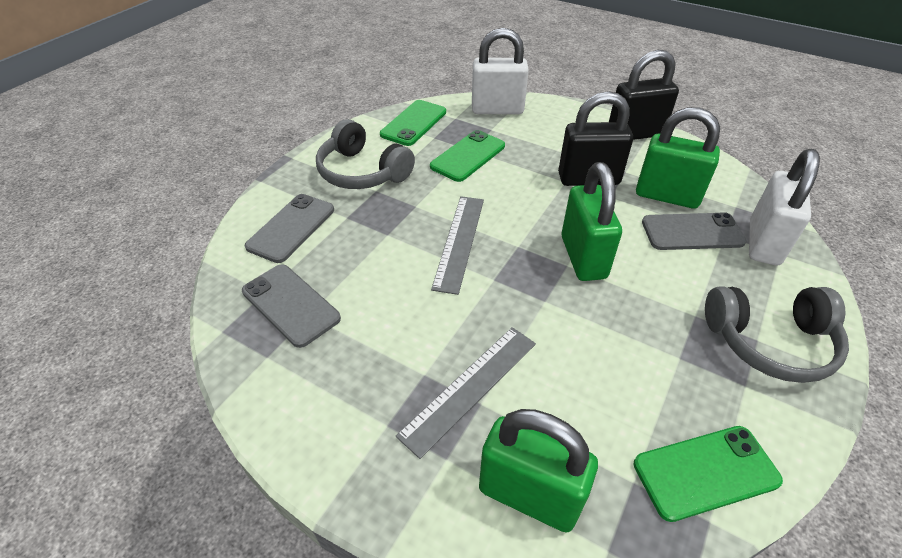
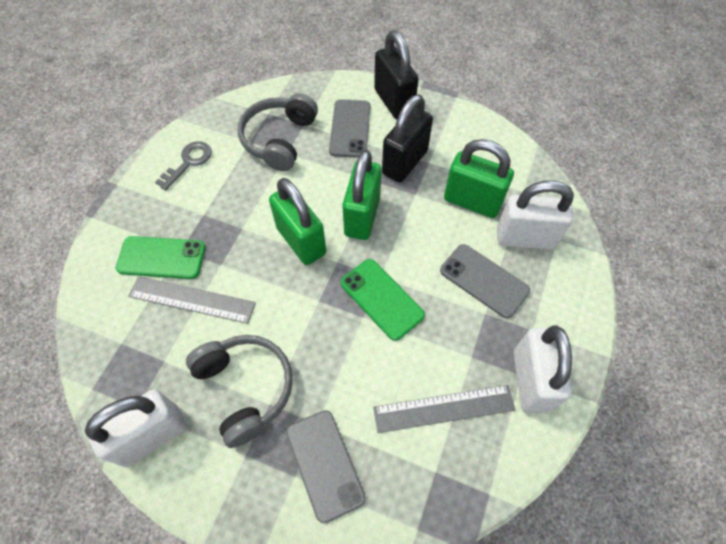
green phone: [380,100,446,146] [430,130,505,182] [634,426,783,522] = 3 -> [116,236,206,279] [341,259,425,341] = 2
grey key: none = 0 -> [155,141,212,190] = 1
white padlock: [472,28,529,114] [749,149,820,266] = 2 -> [85,390,187,467] [497,180,574,250] [514,325,572,413] = 3

